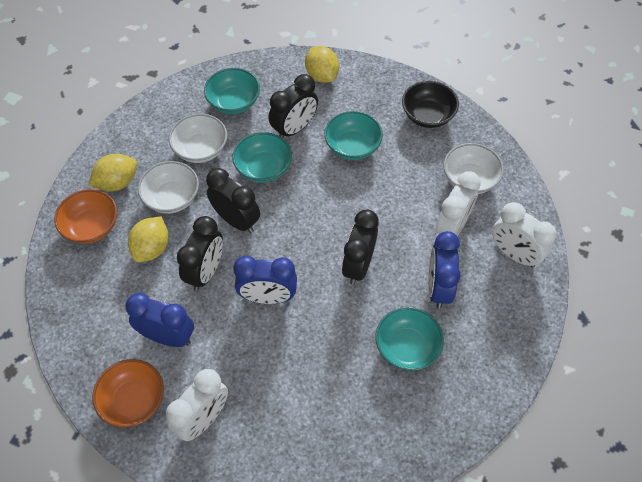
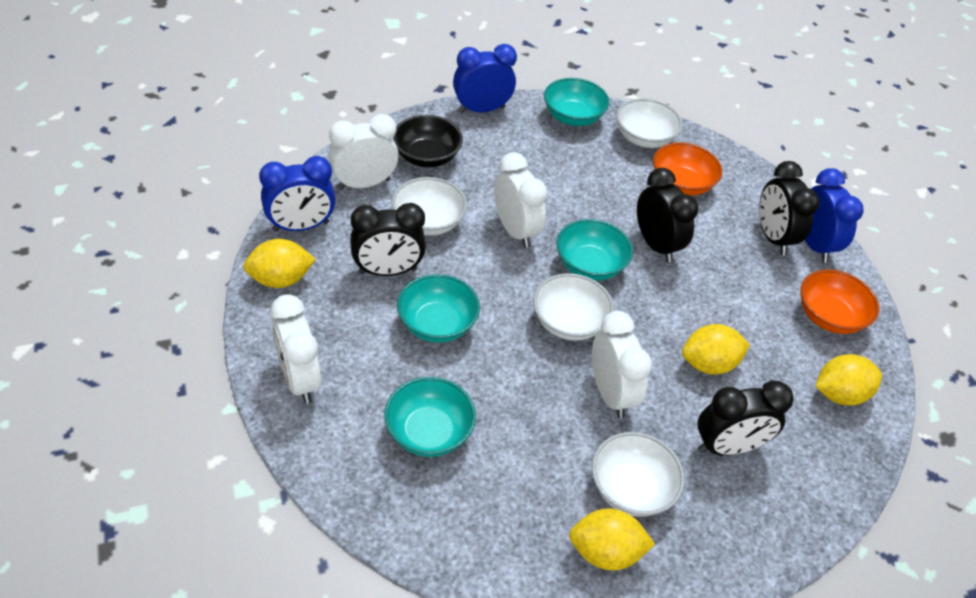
white bowl: [138,161,199,214] [169,114,227,163] [443,143,504,194] = 3 -> [392,177,467,236] [533,273,614,341] [592,432,685,517] [616,98,683,148] = 4
white clock: [166,369,228,441] [436,171,481,236] [492,202,557,267] = 3 -> [271,294,322,404] [328,114,399,190] [494,152,548,248] [592,311,652,418] = 4
yellow lemon: [89,154,137,192] [128,216,168,262] [305,46,339,83] = 3 -> [243,239,316,288] [569,508,655,570] [682,324,750,375] [816,354,882,405] = 4

